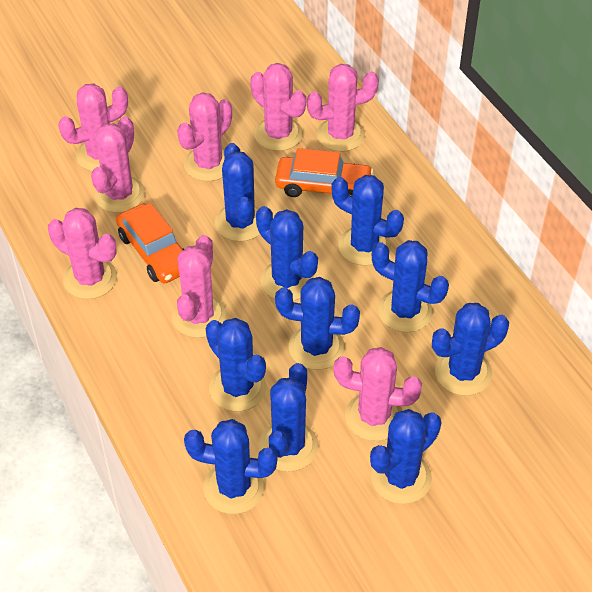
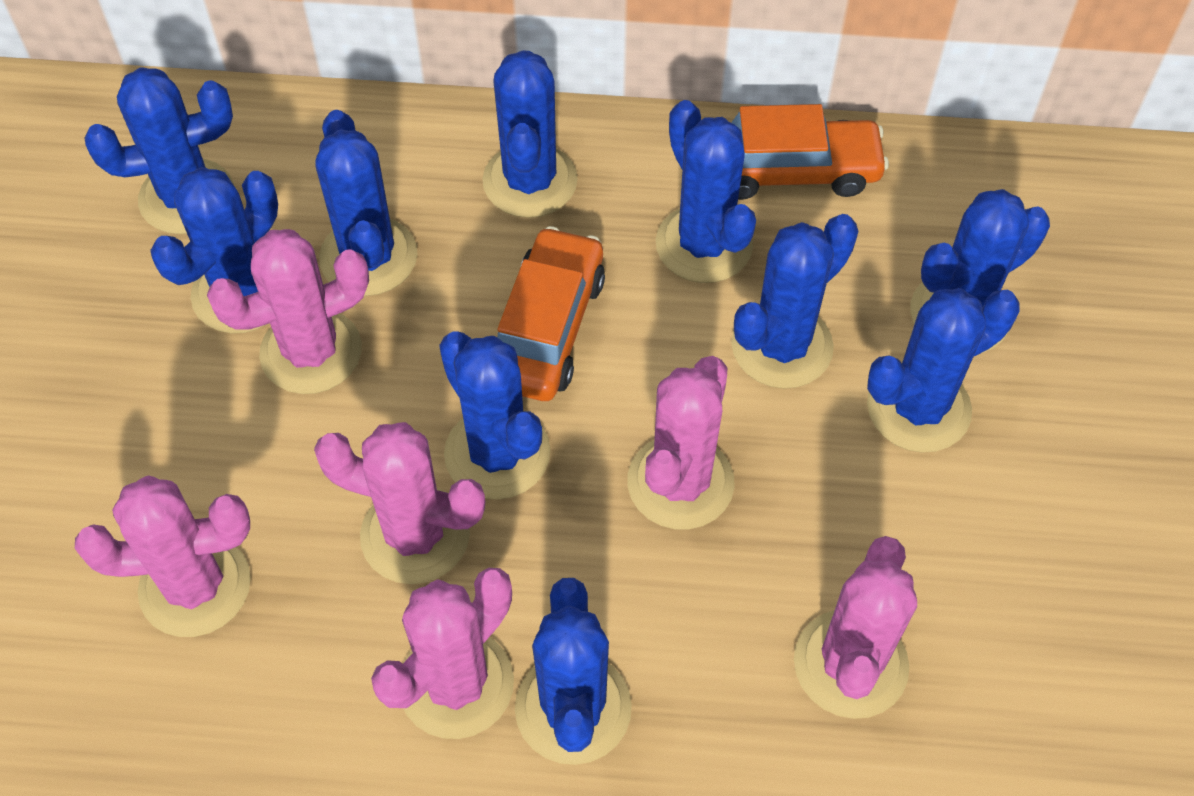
pink cactus: [48,208,117,299] [58,83,128,171] [91,116,145,213] [172,235,227,338] [177,92,232,181] [250,63,306,151] [307,64,379,152] [334,347,422,441] = 8 -> [75,475,251,637] [207,229,369,394] [314,422,485,584] [371,568,514,739] [627,356,735,530] [794,536,917,719] = 6

